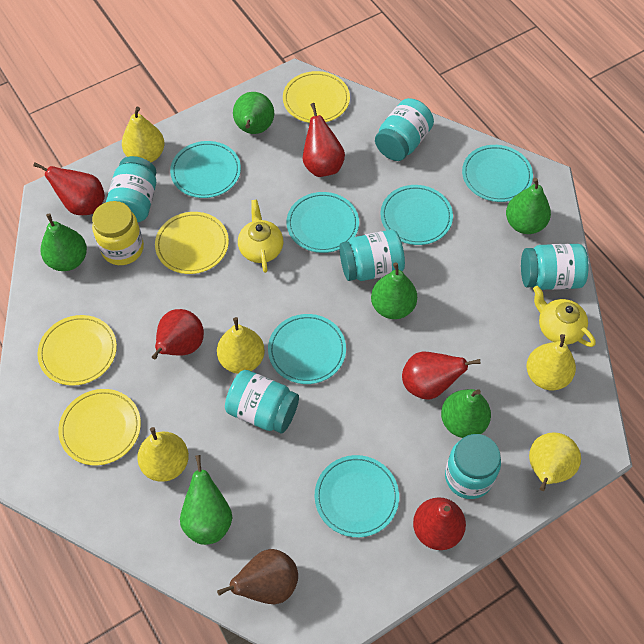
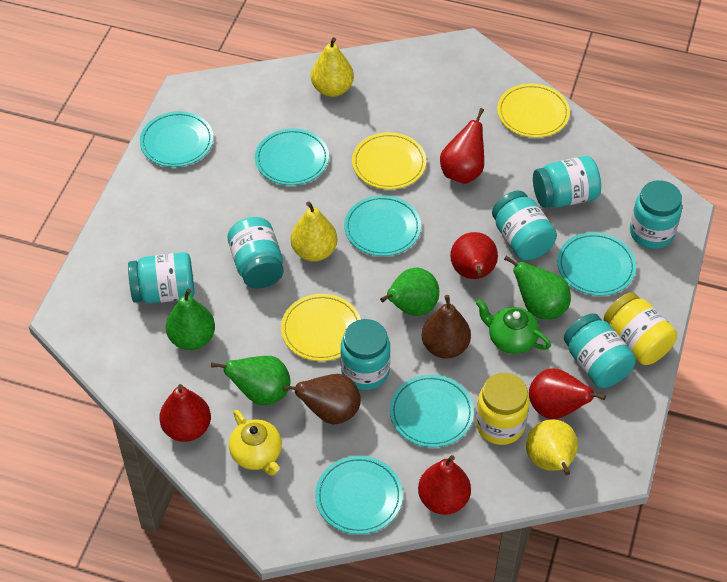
brown pear: [217,549,298,605] = 1 -> [283,374,361,424] [422,295,471,359] = 2
green pear: [40,213,87,271] [180,455,233,545] [233,92,274,134] [371,262,417,319] [441,389,491,438] [506,178,551,234] = 6 -> [166,289,215,350] [211,356,291,405] [380,268,439,316] [504,256,571,319] = 4
green teapot: none = 0 -> [476,299,551,354] = 1
turquoise jar: [106,156,156,222] [225,370,299,433] [339,230,405,281] [375,98,434,161] [445,434,501,499] [521,244,588,290] = 6 -> [128,252,194,304] [228,217,284,289] [341,319,390,390] [492,191,557,260] [533,156,601,208] [564,313,636,388] [630,180,682,249] = 7
yellow jar: [92,201,144,265] = 1 -> [476,373,530,445] [604,292,677,365] = 2
yellow pear: [122,107,165,162] [137,427,189,482] [217,317,265,374] [527,334,576,390] [529,432,581,491] = 5 -> [291,201,338,261] [311,37,354,97] [526,419,578,475] = 3
yellow plate: [37,315,117,386] [58,389,141,465] [155,212,229,274] [283,71,350,123] = 4 -> [281,294,361,361] [352,132,426,189] [497,84,570,138] = 3
yellow teapot: [238,200,283,273] [533,286,596,347] = 2 -> [229,410,282,476] = 1

